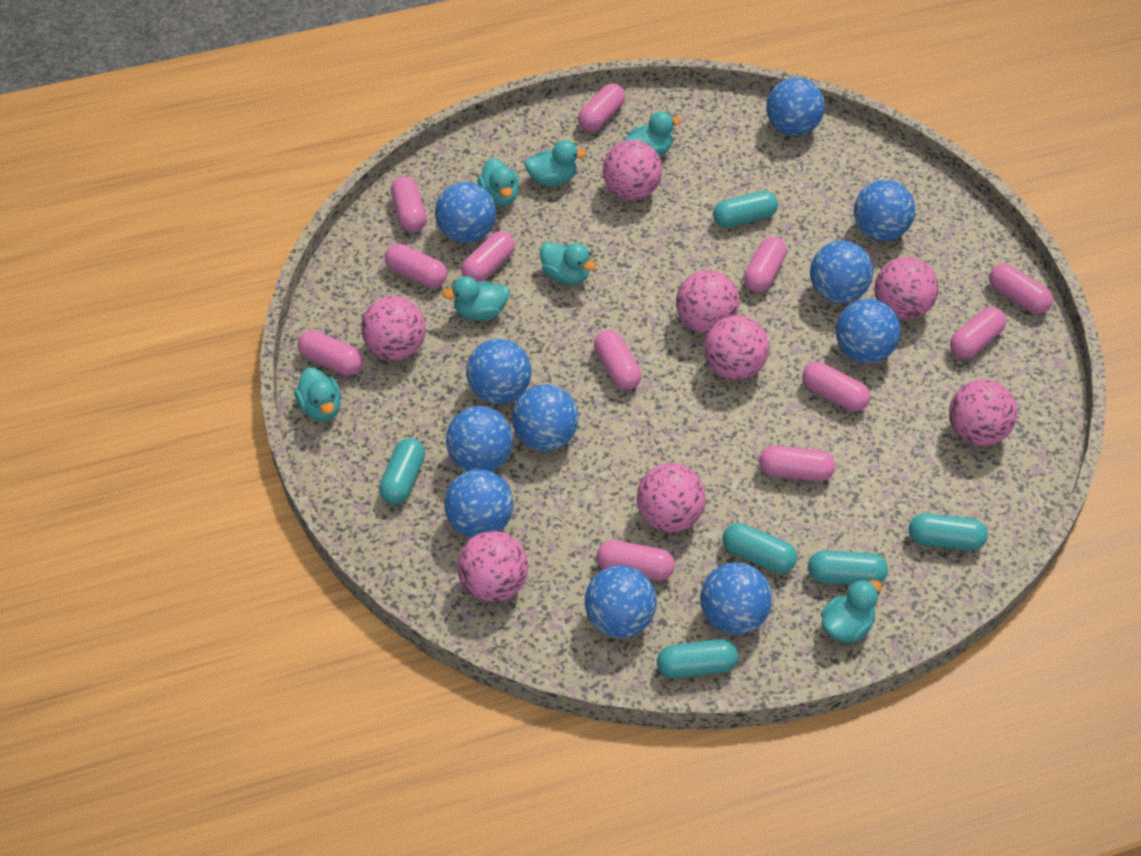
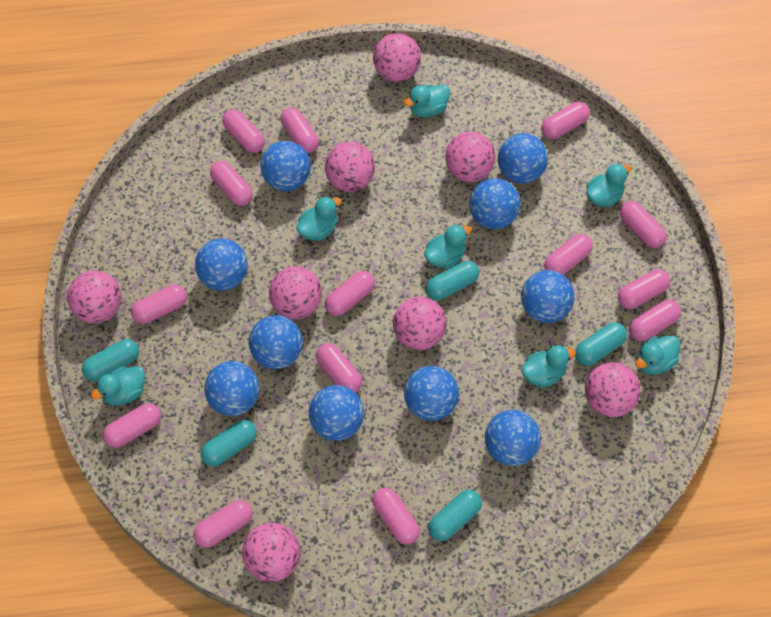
blue ball: [435,182,496,243] [444,469,513,538] [446,406,513,471] [466,339,531,404] [512,384,579,451] [585,565,657,638] [700,563,772,635] [767,77,825,136] [810,241,873,303] [836,299,901,363] [854,180,915,241] = 11 -> [195,239,248,291] [204,361,260,416] [249,315,303,369] [260,141,311,191] [309,385,364,441] [404,366,459,421] [469,178,520,229] [485,410,541,466] [498,133,548,184] [521,270,574,323] = 10
pink capsule: [298,330,363,376] [385,243,447,288] [391,177,427,232] [461,231,515,282] [578,83,625,132] [594,330,642,390] [597,540,675,581] [744,236,787,293] [759,446,835,482] [802,362,870,412] [950,307,1006,359] [989,264,1053,314] = 12 -> [103,403,161,448] [131,284,187,324] [193,500,252,548] [210,161,253,206] [222,109,265,153] [280,107,319,153] [316,343,362,393] [325,271,375,316] [372,488,420,545] [541,102,590,139] [544,234,593,275] [618,269,670,309] [620,201,667,248] [629,299,681,341] = 14
turquoise capsule: [379,438,425,504] [657,639,738,679] [713,191,778,228] [722,523,797,573] [808,551,888,585] [909,513,988,551] = 6 -> [82,339,139,381] [200,420,257,466] [426,261,479,300] [428,490,482,541] [575,322,627,366] = 5

